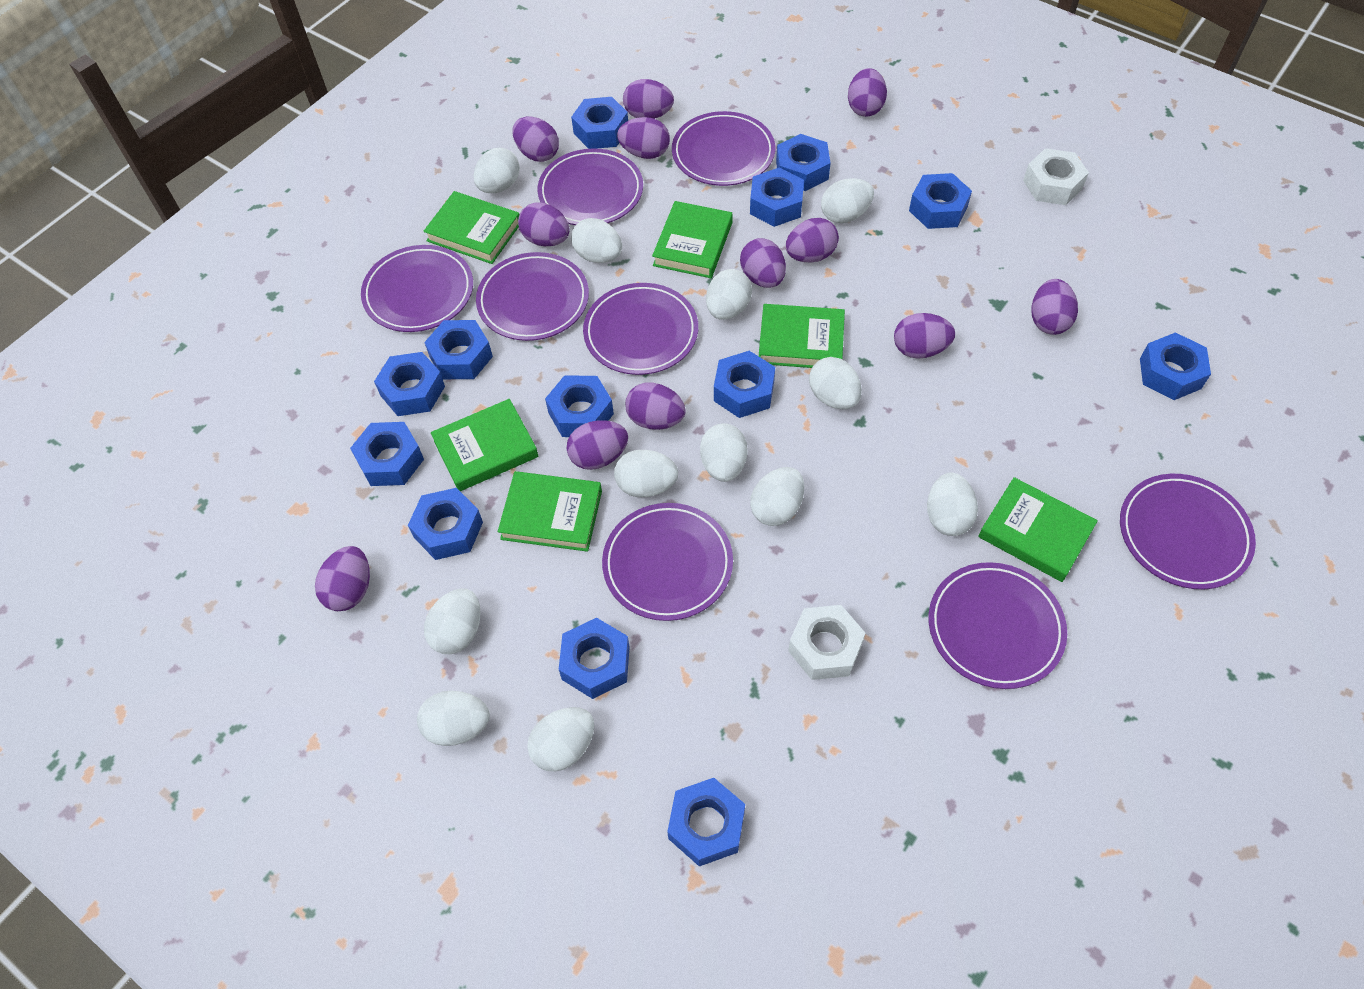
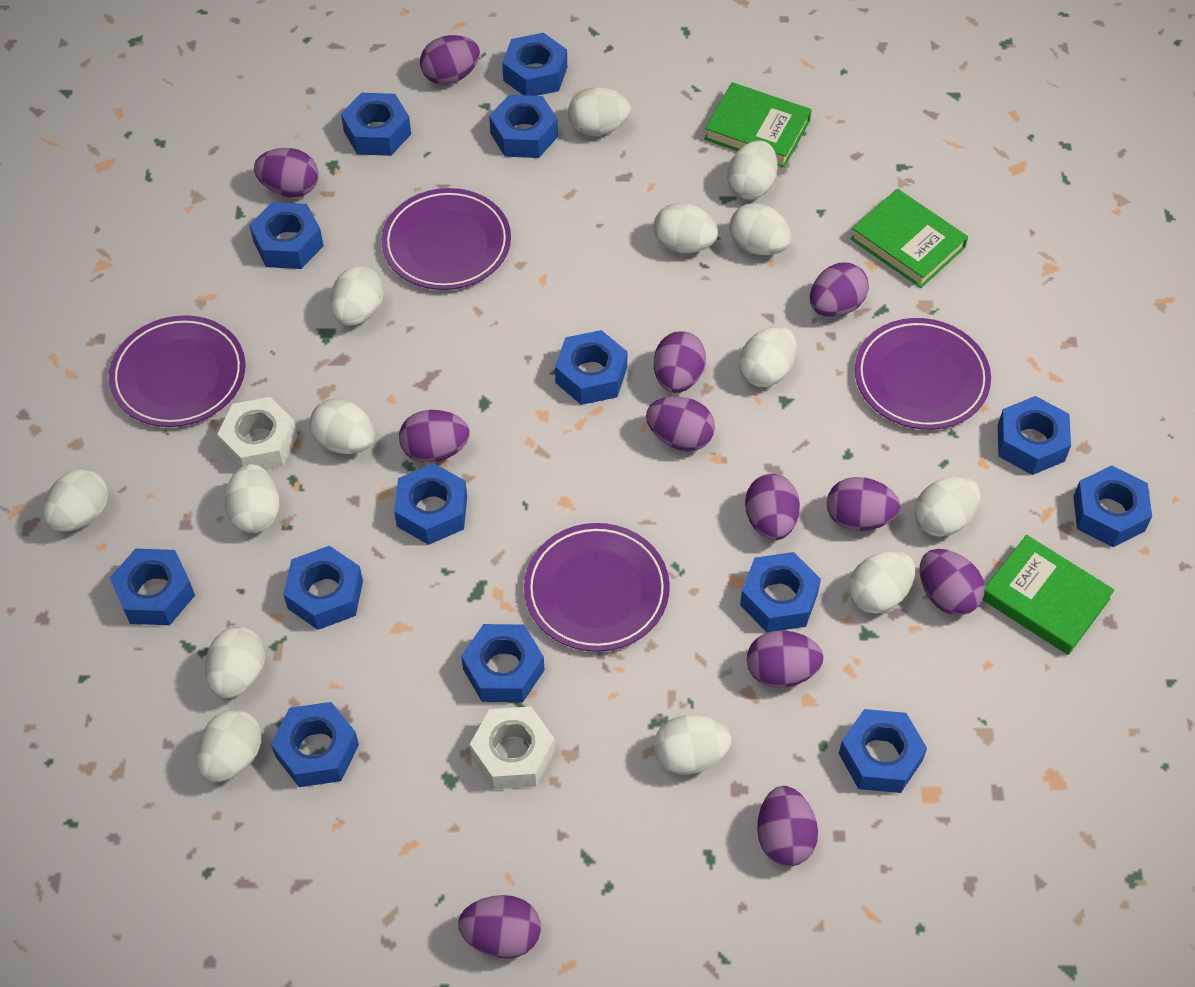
blue nut: [350,422,424,486] [374,352,445,416] [408,488,483,560] [424,320,493,379] [545,375,614,437] [559,618,630,699] [571,97,628,149] [667,778,745,867] [714,351,775,418] [750,168,804,227] [776,134,831,191] [909,173,972,229] [1140,332,1211,400] = 13 -> [110,549,195,625] [249,202,324,269] [271,702,359,787] [283,546,363,630] [341,93,411,156] [394,463,467,545] [461,624,545,702] [489,95,558,158] [502,33,567,96] [555,330,628,405] [740,552,821,632] [839,709,927,793] [998,396,1071,475] [1073,465,1152,547] = 14
green book: [423,191,520,264] [431,399,539,491] [498,471,602,552] [652,201,733,278] [759,304,845,368] [978,477,1098,582] = 6 -> [704,82,812,167] [850,189,968,288] [983,535,1114,655] = 3
purple plate: [361,245,473,332] [476,252,589,341] [538,148,643,225] [583,283,698,375] [602,503,733,621] [672,111,775,186] [929,562,1067,689] [1120,474,1256,589] = 8 -> [109,315,245,427] [381,188,511,290] [524,523,670,652] [855,318,991,430] = 4
white egg: [417,691,490,746] [424,588,481,654] [474,148,520,193] [527,707,594,772] [571,218,622,263] [614,450,678,497] [700,423,748,482] [706,269,752,320] [750,467,804,526] [809,357,862,409] [821,178,874,223] [927,472,978,536] = 12 -> [43,469,108,532] [196,709,261,782] [205,627,265,698] [224,464,280,533] [310,398,375,454] [330,266,384,326] [568,87,631,136] [654,203,718,253] [654,715,731,775] [727,140,777,199] [729,203,791,255] [739,326,796,387] [848,551,915,614] [914,476,980,537] = 14

